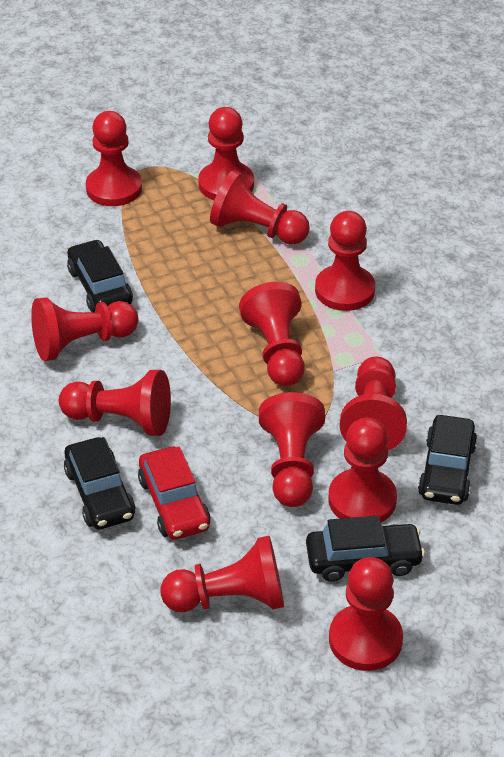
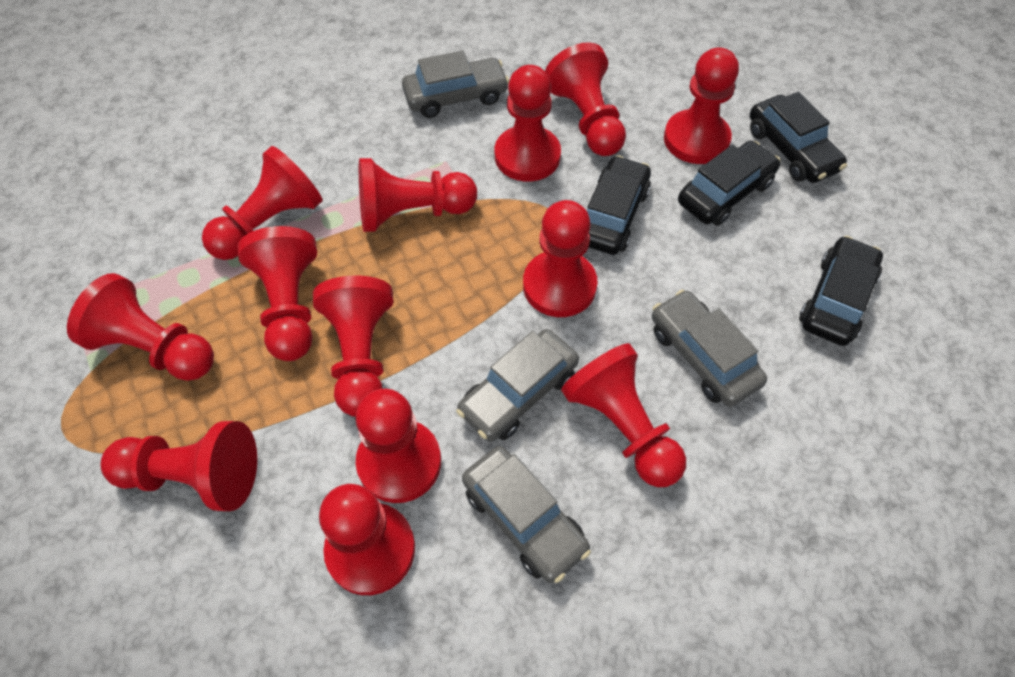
grey car: none = 0 -> [402,51,509,118] [456,329,579,442] [462,446,591,583] [652,290,767,407] = 4
red car: [138,447,211,540] = 1 -> none = 0
red pawn: [31,297,139,361] [59,370,171,436] [86,111,142,206] [160,536,284,612] [198,107,254,200] [210,170,310,245] [239,282,305,386] [259,392,325,507] [315,211,375,311] [328,418,397,522] [329,557,403,671] [340,357,407,451] = 12 -> [67,273,214,381] [100,421,257,511] [202,146,323,260] [237,226,317,361] [313,276,393,417] [319,484,415,595] [356,389,441,503] [359,158,477,232] [495,65,561,181] [523,200,598,317] [545,42,626,156] [561,343,686,487] [664,48,739,164] = 13

